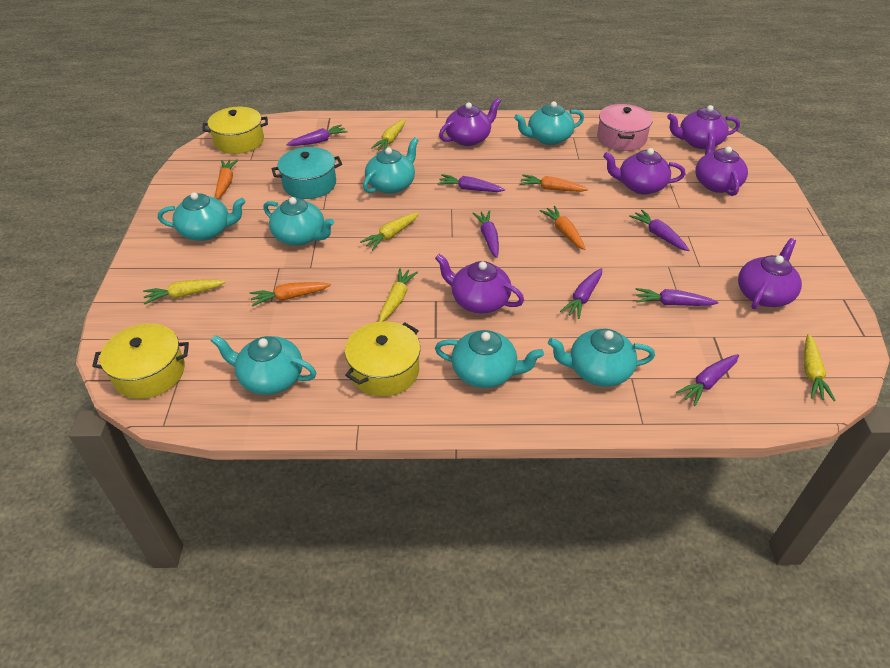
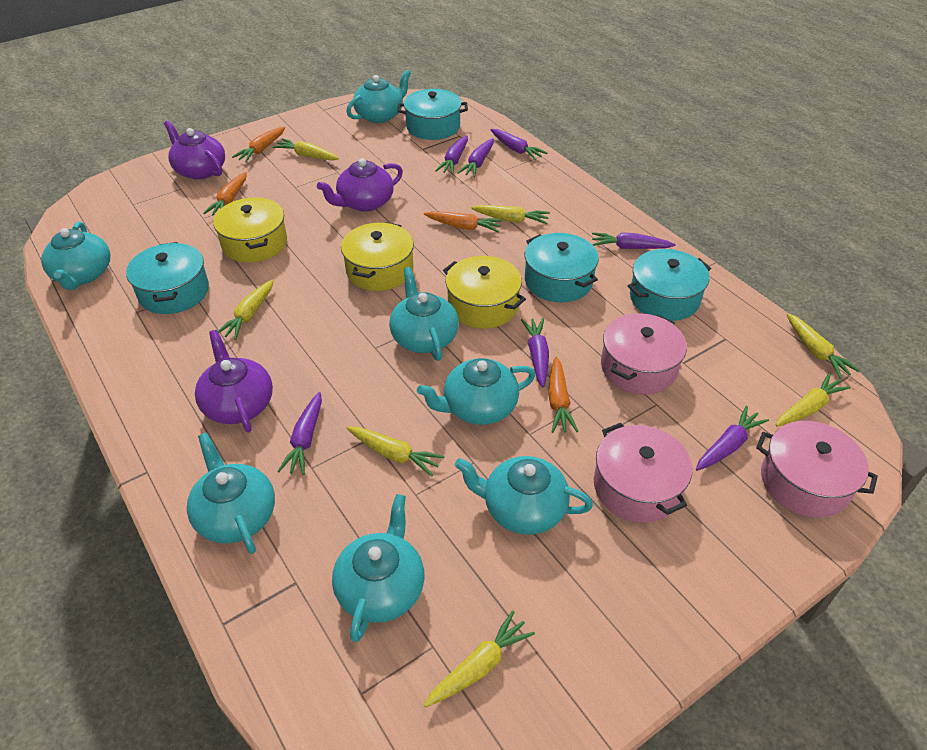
pink pot: [597,104,652,151] = 1 -> [594,423,692,523] [601,313,687,394] [756,421,878,518] = 3
purple teapot: [435,254,524,313] [439,98,501,146] [603,148,685,194] [667,105,740,149] [695,132,748,196] [738,238,802,310] = 6 -> [164,121,225,180] [195,330,273,433] [317,158,403,212] = 3
turquoise pot: [271,147,342,199] = 1 -> [126,242,209,314] [398,89,468,140] [525,233,599,302] [628,249,711,321] = 4
yellow carrot: [143,280,226,304] [360,212,419,250] [371,119,406,150] [379,268,418,322] [804,334,836,401] = 5 -> [218,279,274,340] [273,138,339,160] [347,427,445,477] [424,611,535,708] [471,205,550,224] [775,373,851,427] [787,313,860,379] = 7

